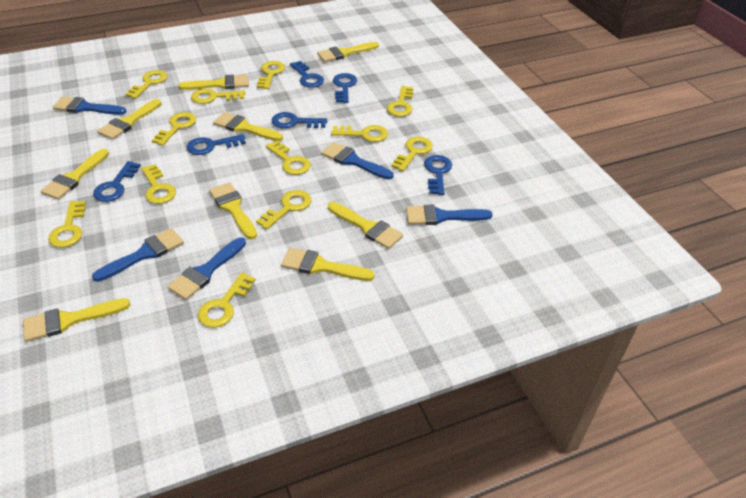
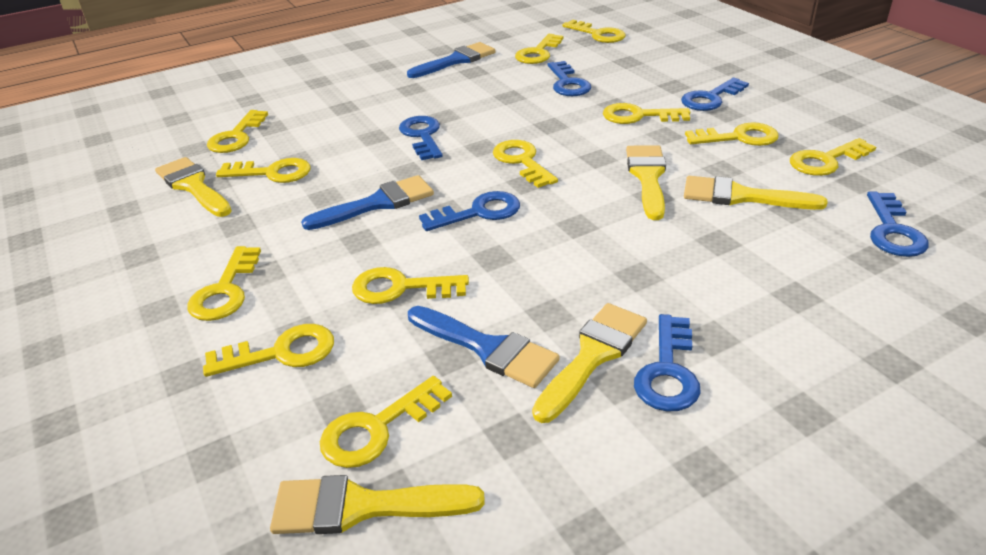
blue brush: [53,96,127,115] [92,228,184,282] [167,237,246,300] [322,142,394,180] [406,205,493,225] = 5 -> [301,175,434,230] [407,42,496,78] [408,306,560,388] = 3
yellow brush: [23,298,130,342] [40,149,109,200] [97,99,161,140] [178,75,249,90] [209,182,257,239] [213,112,283,141] [281,248,375,281] [317,42,379,62] [328,202,403,249] = 9 -> [155,157,232,217] [270,475,485,534] [532,303,647,423] [626,145,666,220] [684,176,828,210] = 5

